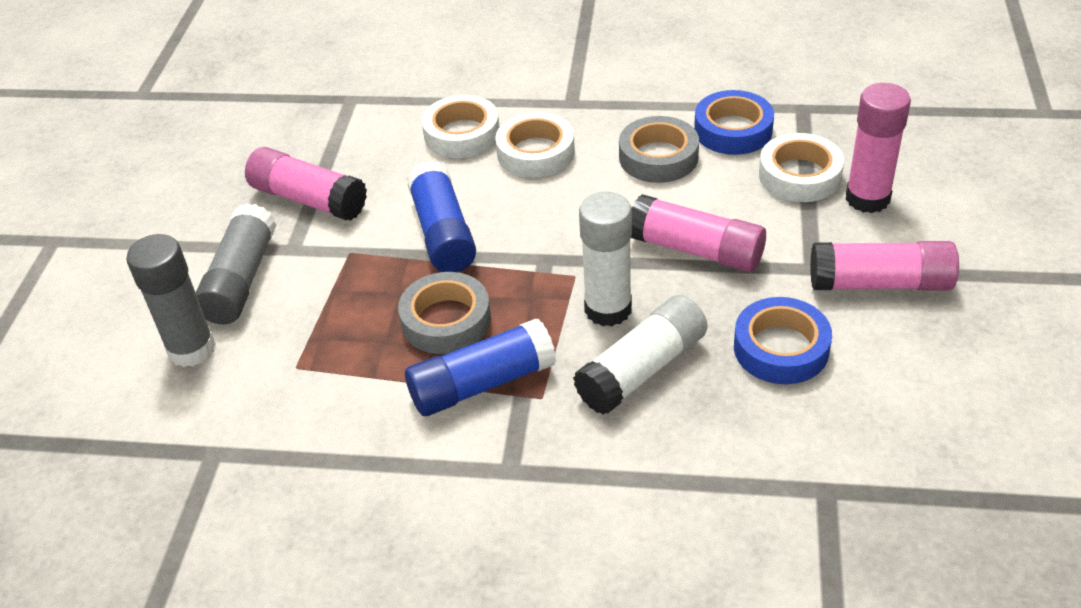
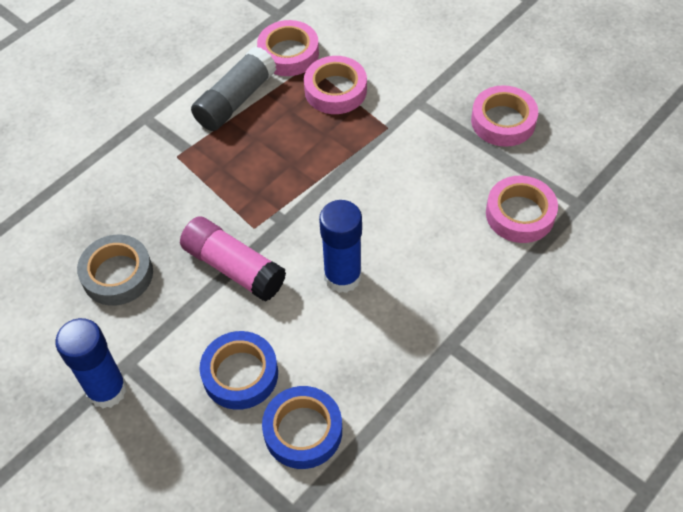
grey glue stick: [126,234,216,367] [196,203,276,324] = 2 -> [191,47,277,131] = 1
grey tape: [398,272,491,354] [619,116,699,183] = 2 -> [77,235,153,306] = 1
pink glue stick: [245,147,367,221] [631,194,766,272] [810,241,959,291] [846,83,911,213] = 4 -> [180,216,286,302] = 1
pink tape: none = 0 -> [257,20,319,76] [304,56,367,114] [471,85,538,147] [486,176,558,243] = 4
white glue stick: [573,295,707,415] [579,192,632,326] = 2 -> none = 0
white tape: [422,95,499,158] [495,112,575,178] [759,133,844,202] = 3 -> none = 0

